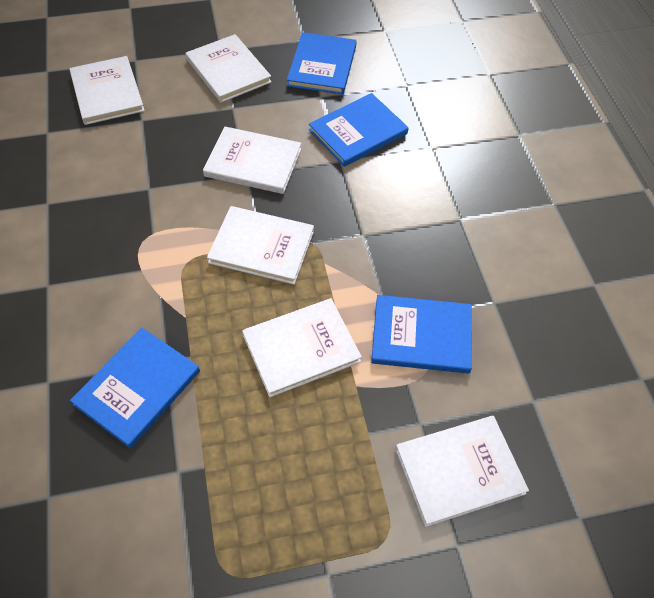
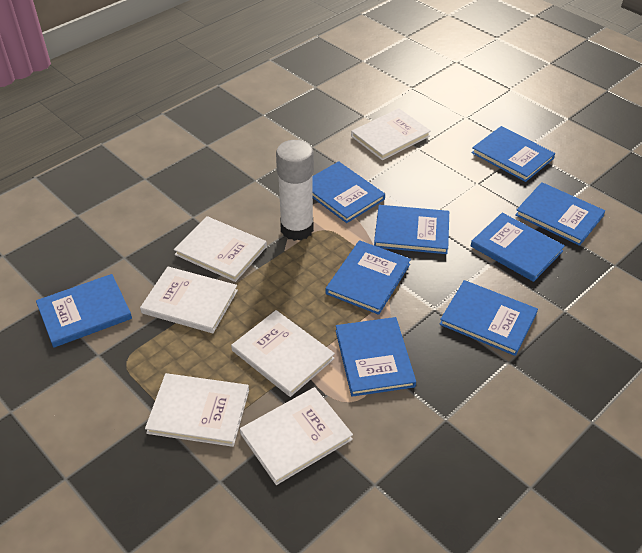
blue book: [70,327,200,448] [287,32,357,95] [309,93,409,167] [371,295,472,374] = 4 -> [36,274,132,348] [312,161,385,223] [325,240,411,315] [336,317,416,397] [374,205,449,254] [440,280,538,356] [471,126,555,182] [471,213,565,282] [515,182,605,246] = 9
white glue stick: none = 0 -> [276,140,314,241] = 1

